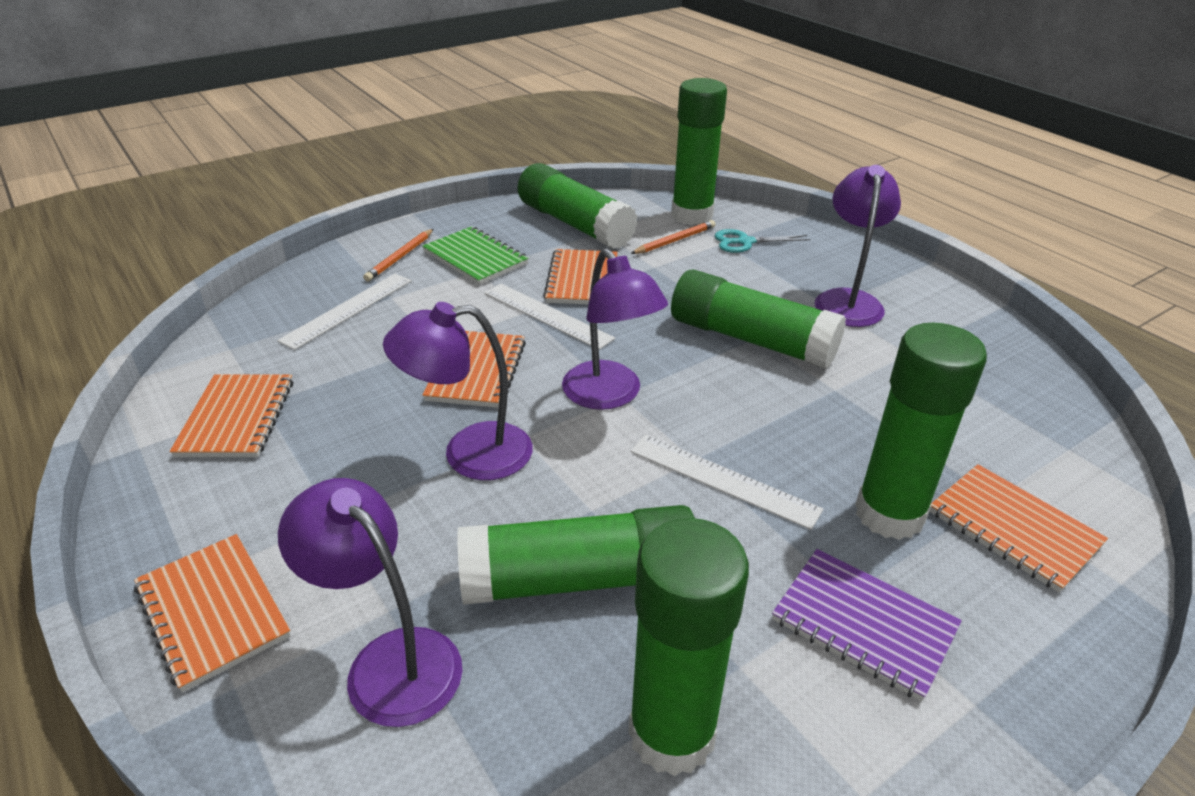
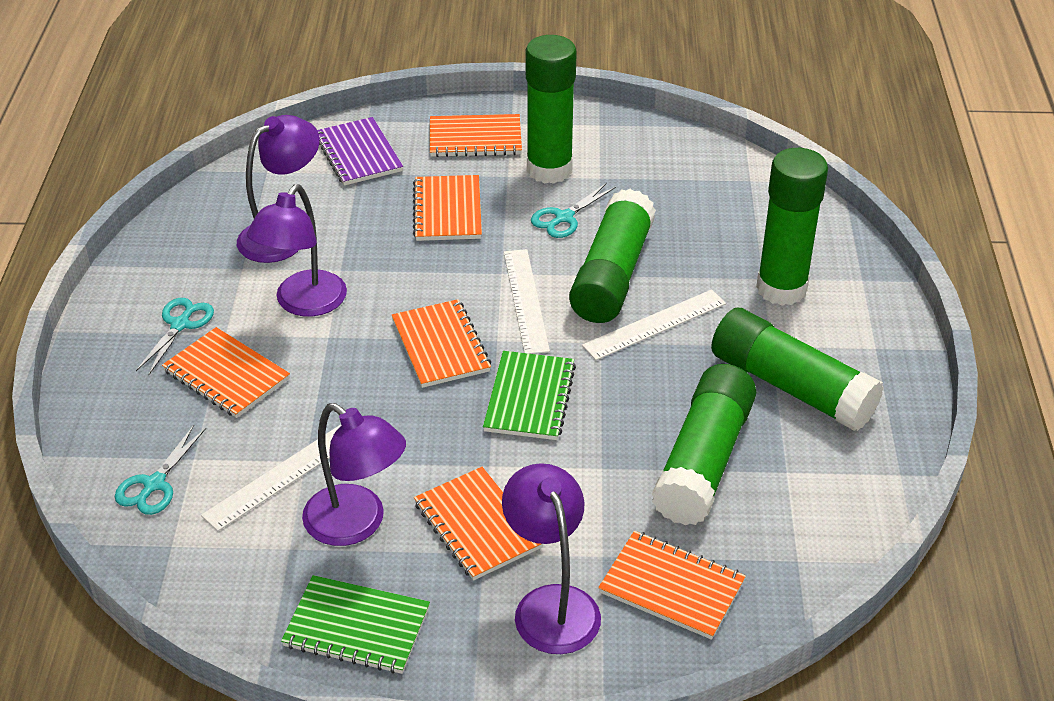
green glue stick: [457,505,695,605] [518,163,638,249] [628,518,749,776] [671,78,727,225] [671,269,846,369] [855,323,987,540] = 6 -> [526,35,577,184] [569,189,656,323] [652,364,756,525] [711,308,884,431] [756,148,828,306] = 5
green notebook: [422,226,529,285] = 1 -> [281,575,430,674] [483,351,576,440] = 2
orange notebook: [134,534,291,692] [170,374,293,457] [422,331,526,408] [543,249,618,304] [929,464,1108,592] = 5 -> [162,327,290,418] [392,299,491,388] [413,175,482,241] [414,467,542,581] [430,114,522,157] [598,531,746,640] = 6
orange pencil: [363,229,433,281] [631,220,715,254] = 2 -> none = 0
turquoise scissors: [715,229,811,253] = 1 -> [115,425,206,515] [136,298,214,375] [531,183,616,238] = 3

